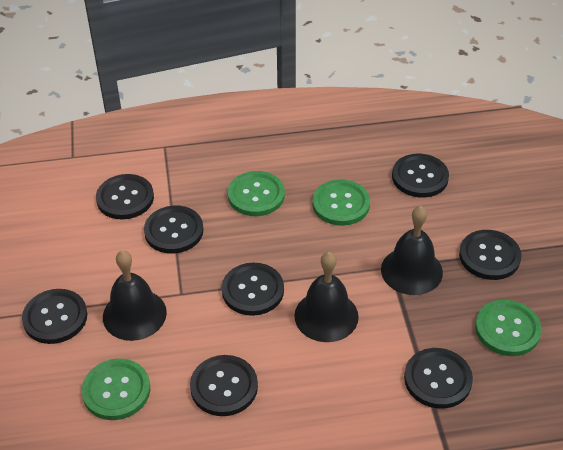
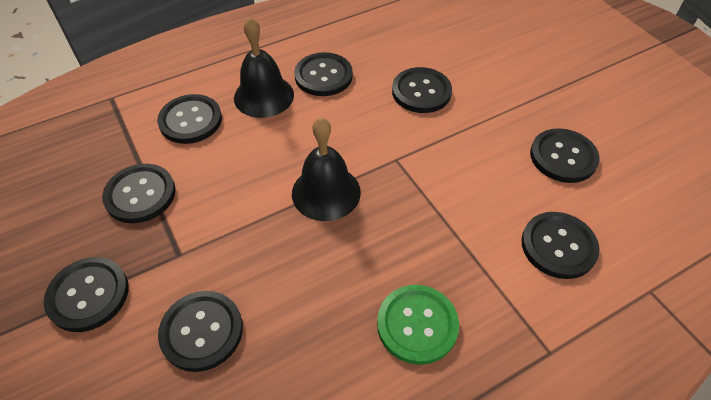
black bell: [103,250,167,341] [294,252,359,342] [381,206,443,295] = 3 -> [234,18,294,118] [292,117,361,221] = 2
green button: [82,359,150,420] [228,171,285,216] [312,179,370,226] [475,300,542,356] = 4 -> [377,285,459,365] = 1

